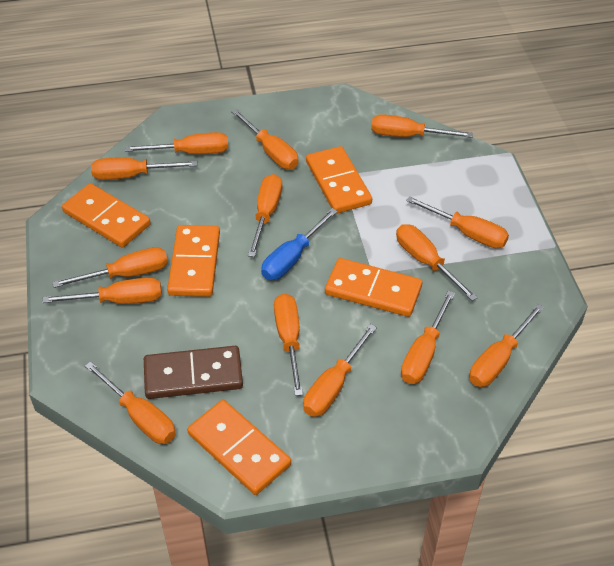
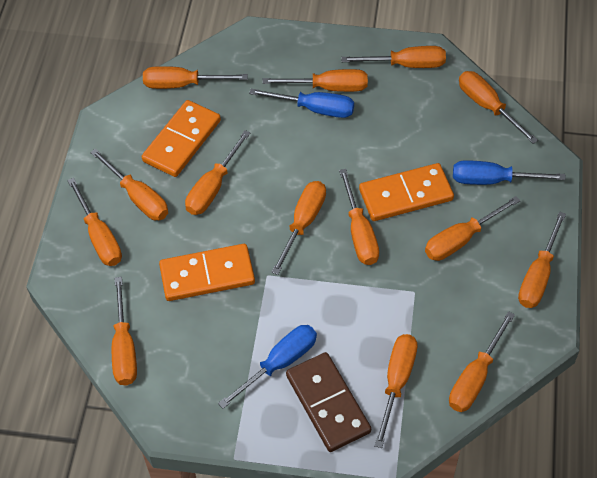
blue screwdriver: [261,208,338,280] = 1 -> [218,325,317,409] [249,89,354,118] [453,160,566,185] = 3
orange domino: [62,183,151,248] [167,225,220,297] [187,400,291,495] [306,146,372,214] [325,258,422,317] = 5 -> [142,100,221,177] [159,244,255,301] [359,163,454,221] = 3

